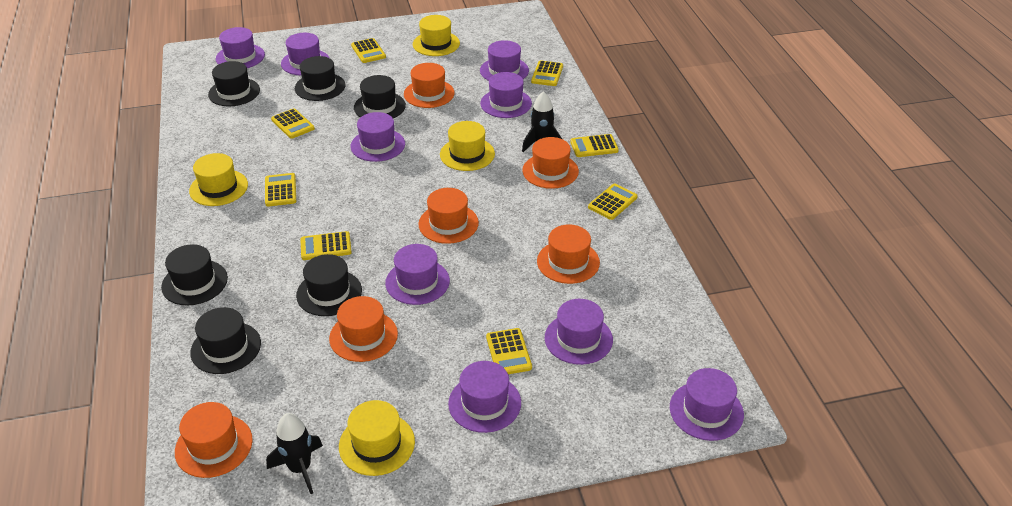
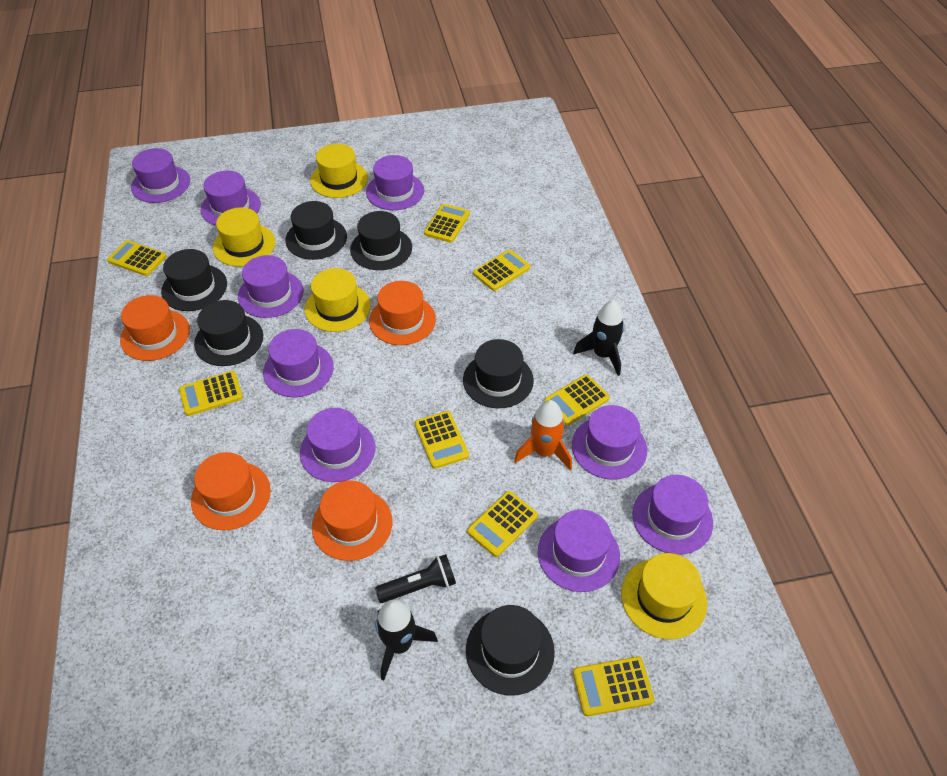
black flashlight: none = 0 -> [375,554,456,603] = 1
orange hat: [175,402,253,478] [329,296,398,362] [404,63,455,108] [418,188,479,244] [522,137,579,189] [537,224,600,284] = 6 -> [120,295,190,361] [191,452,271,530] [312,480,392,561] [369,281,436,345] = 4
orange rocket: none = 0 -> [514,400,572,470] = 1

